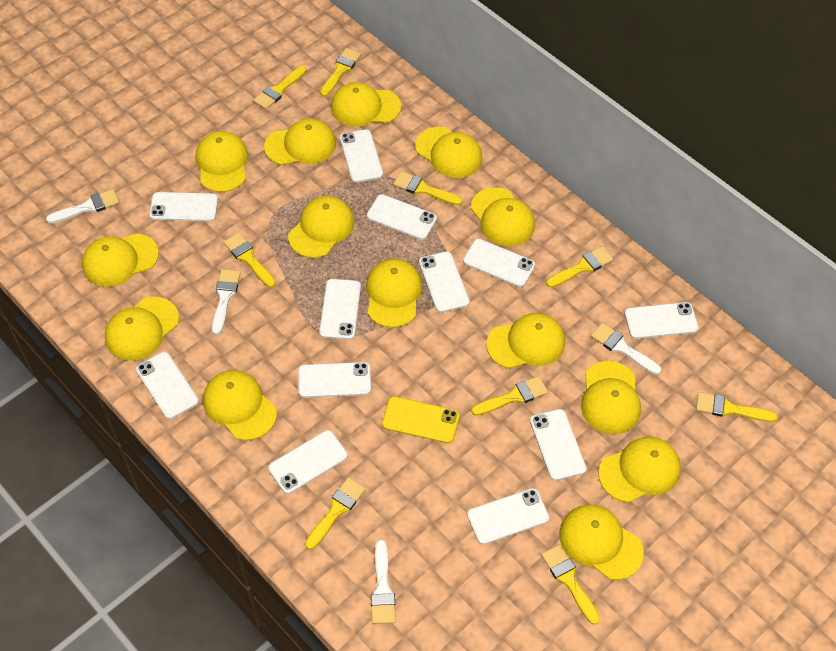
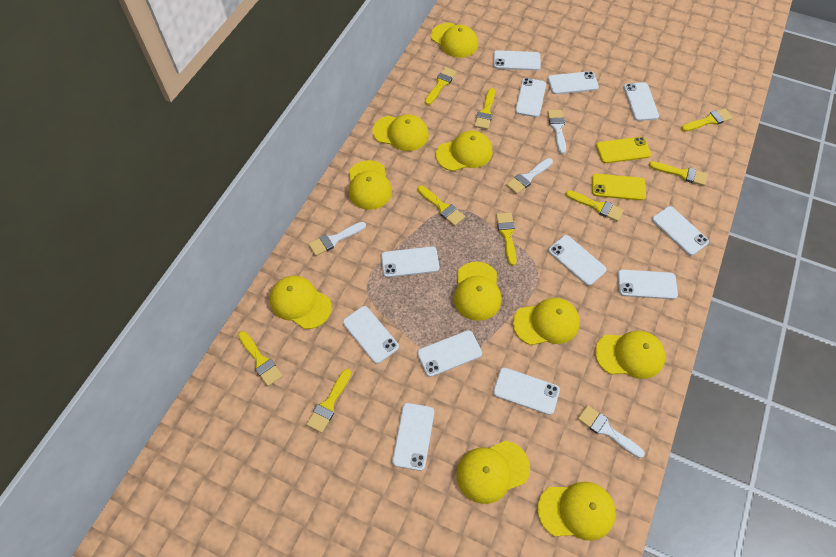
yellow cap: [82,233,159,287] [105,297,179,361] [196,131,248,192] [203,370,277,441] [264,118,336,165] [288,196,354,258] [331,82,401,126] [366,259,422,328] [415,127,482,178] [471,187,535,246] [486,313,565,369] [559,505,644,580] [581,361,641,434] [598,437,681,503] = 14 -> [270,276,332,329] [349,160,392,210] [372,114,429,151] [431,23,478,58] [436,131,492,171] [454,262,501,321] [457,441,530,504] [513,298,580,345] [538,482,616,541] [595,331,665,379] = 10
yellow phone: [382,396,460,444] = 1 -> [592,174,646,201] [596,137,651,163] = 2

